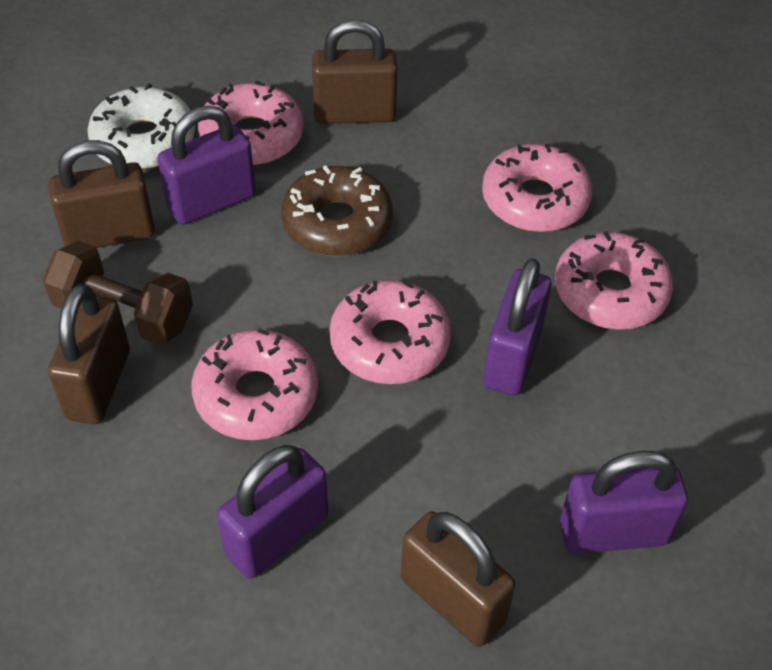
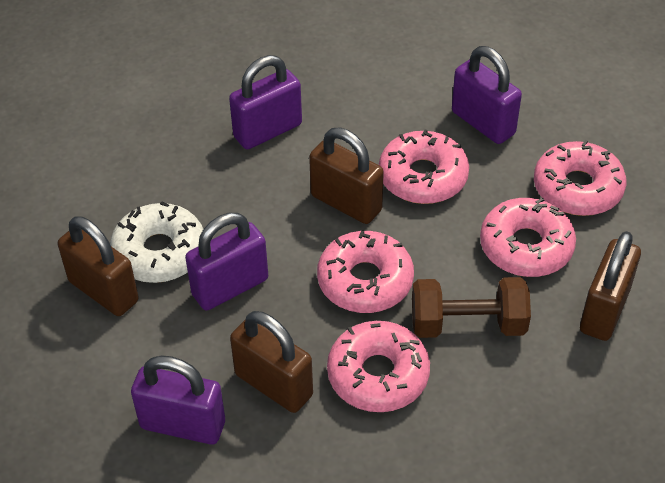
brown donut: [281,165,393,256] = 1 -> none = 0

